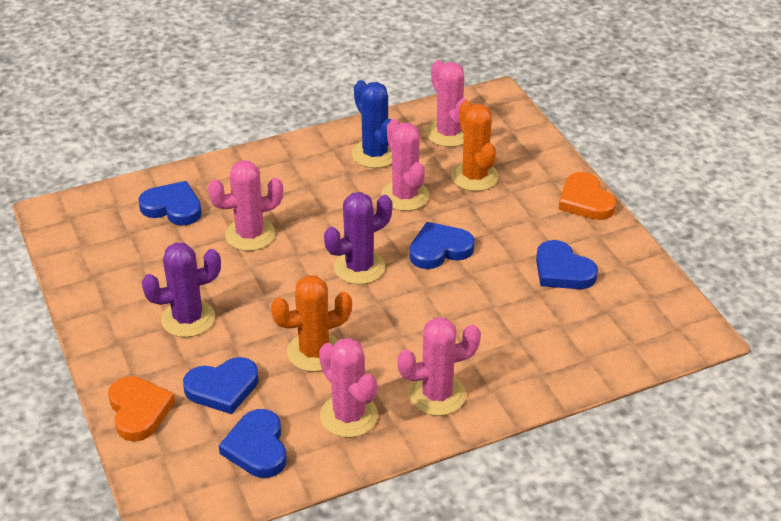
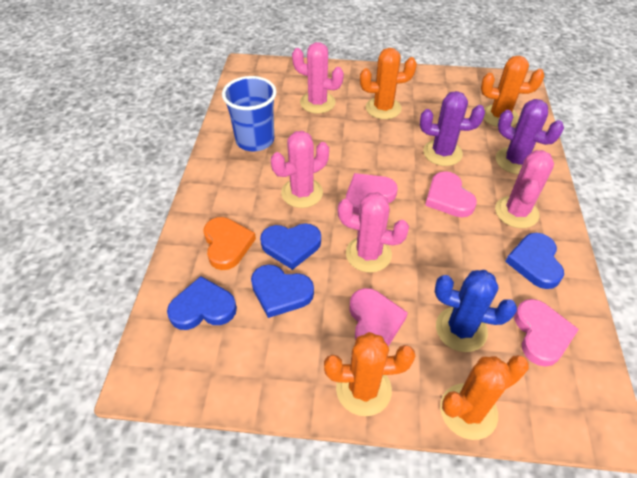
blue cup: none = 0 -> [222,76,277,151] = 1
blue heart: [138,181,202,226] [183,357,259,414] [219,409,287,478] [409,222,475,269] [536,240,598,289] = 5 -> [167,276,237,330] [251,264,314,318] [260,224,321,270] [505,233,564,289] = 4
orange cactus: [271,275,352,372] [451,100,499,191] = 2 -> [324,332,415,416] [360,48,417,119] [440,355,529,440] [481,55,544,127] = 4
orange heart: [108,376,175,441] [558,172,616,220] = 2 -> [203,217,256,270] = 1
pink cactus: [208,160,283,251] [319,338,378,438] [381,119,429,211] [397,317,481,416] [426,60,466,147] = 5 -> [271,131,329,208] [292,42,344,114] [338,192,409,273] [495,150,554,228] = 4
pink heart: none = 0 -> [346,173,398,214] [349,288,408,346] [425,171,477,217] [514,299,579,367] = 4

